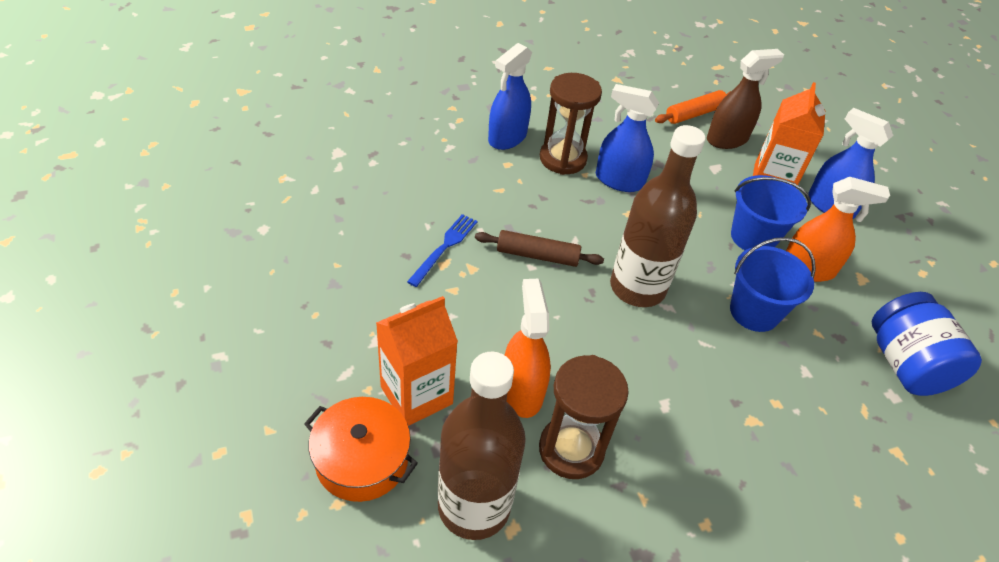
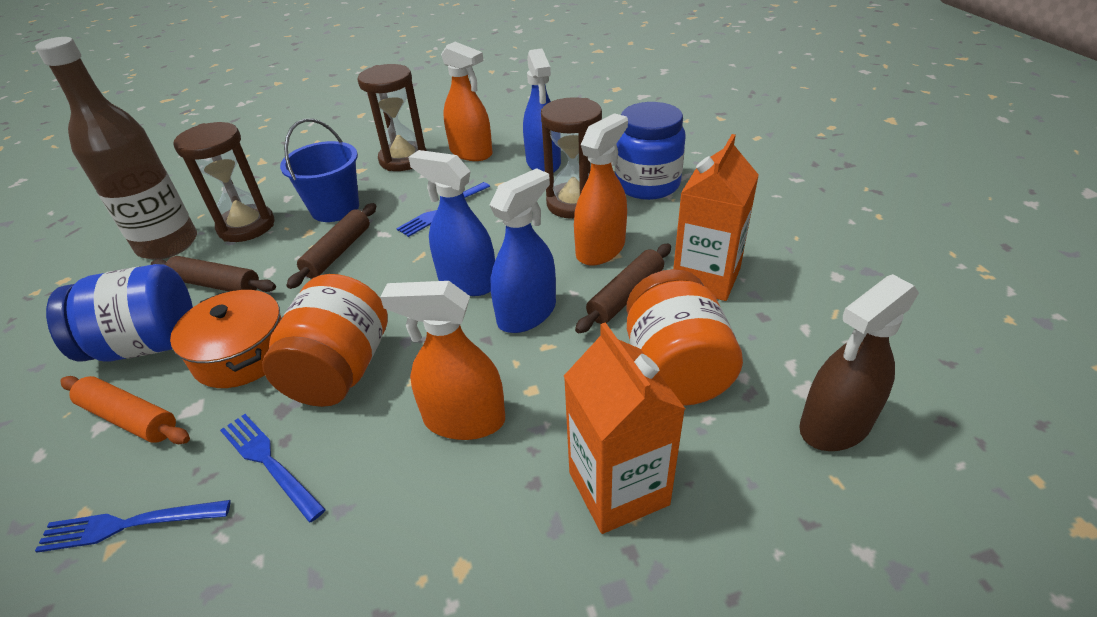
blue bucket: [730,237,816,332] [731,175,811,250] = 2 -> [280,119,359,222] = 1
blue fork: [407,214,477,287] = 1 -> [35,500,231,553] [220,414,326,523] [396,182,490,237] = 3
blue jar: [872,292,982,396] = 1 -> [46,264,193,362] [615,102,686,200] = 2
brown bottle: [438,352,526,540] [610,125,706,307] = 2 -> [35,37,197,260] = 1
brown hourglass: [539,355,629,479] [540,73,602,175] = 2 -> [174,122,275,242] [357,64,427,171] [541,97,602,219] = 3
brown rolling pin: [475,230,604,267] = 1 -> [151,256,276,292] [287,203,376,289] [575,244,671,333] = 3
orange jar: none = 0 -> [262,274,388,407] [627,269,743,406] = 2
orange spray bottle: [505,279,551,418] [786,177,890,282] = 2 -> [380,281,505,440] [441,42,493,161] [574,113,628,266] = 3

